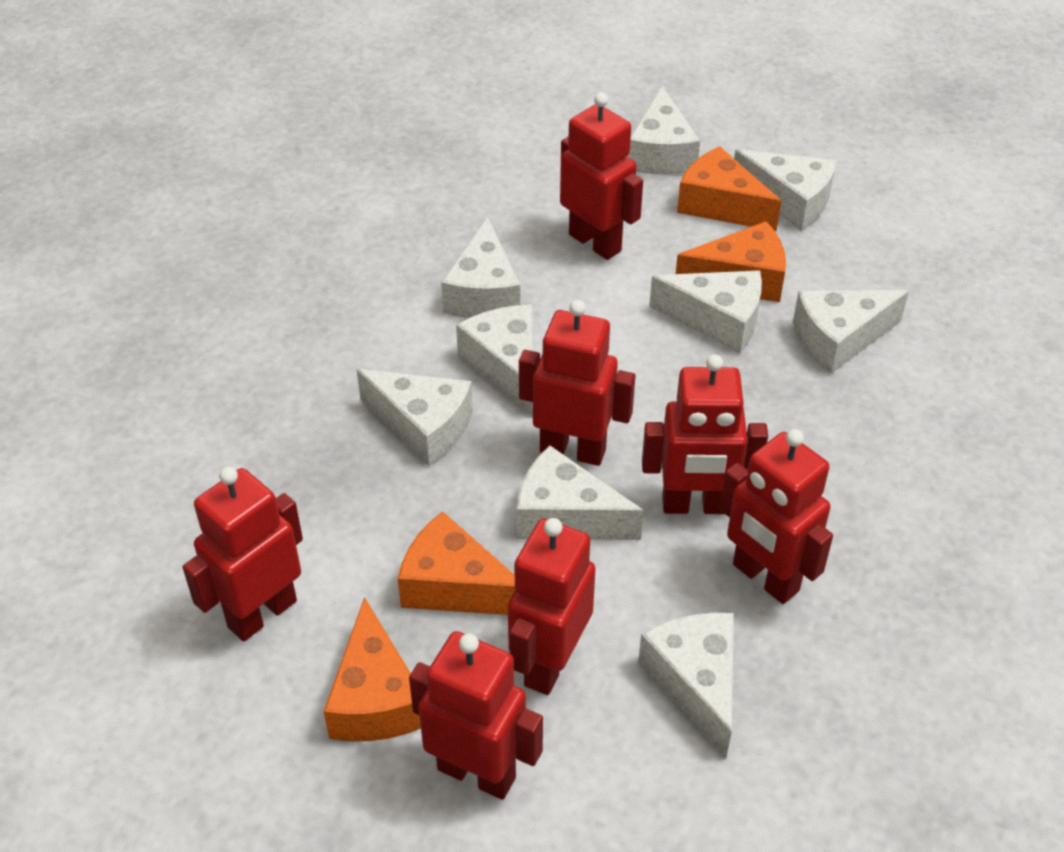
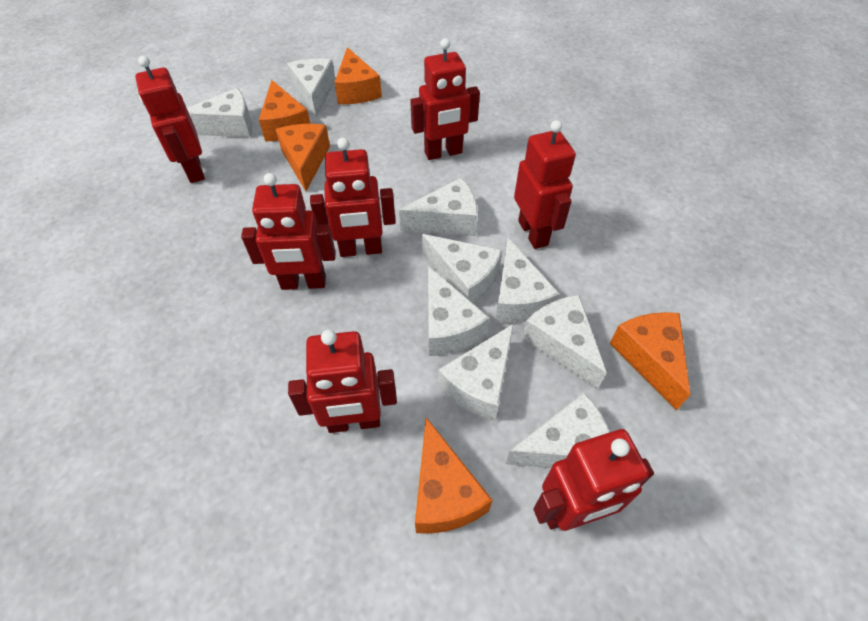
orange cheese: [323,597,421,741] [398,511,515,615] [676,221,786,302] [677,147,781,231] = 4 -> [259,80,310,141] [275,124,330,191] [334,47,382,104] [415,417,492,534] [609,312,690,411] = 5

